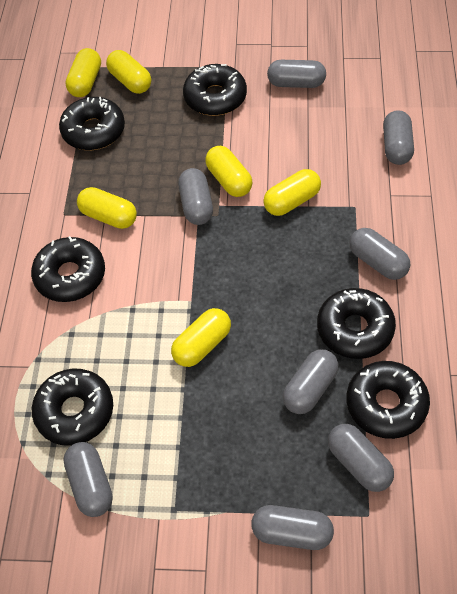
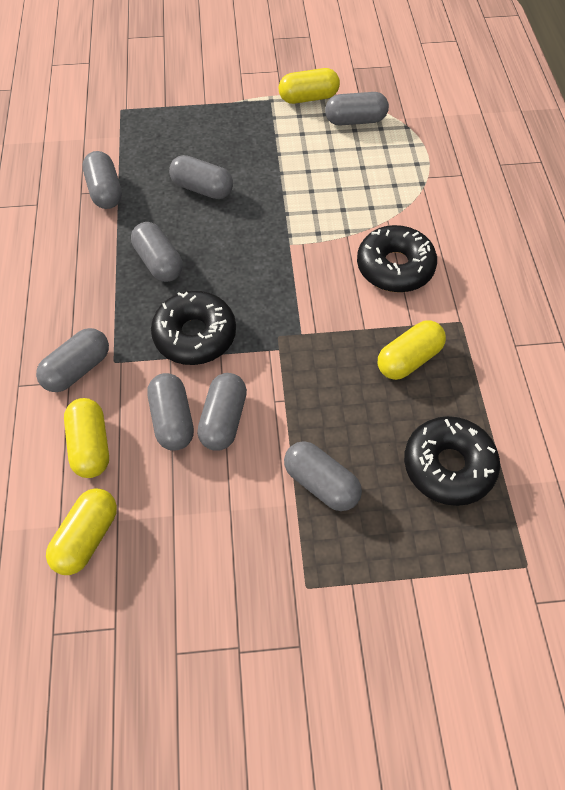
black donut: [31,236,105,302] [32,368,113,446] [59,97,125,150] [183,64,247,116] [317,288,396,359] [346,361,430,439] = 6 -> [151,291,236,365] [357,225,437,293] [404,416,500,506] = 3
yellow capsule: [65,48,101,97] [77,187,137,229] [106,50,151,94] [171,308,231,367] [205,146,252,197] [263,169,321,216] = 6 -> [46,488,117,575] [64,398,109,478] [278,68,340,104] [378,320,446,380] = 4

